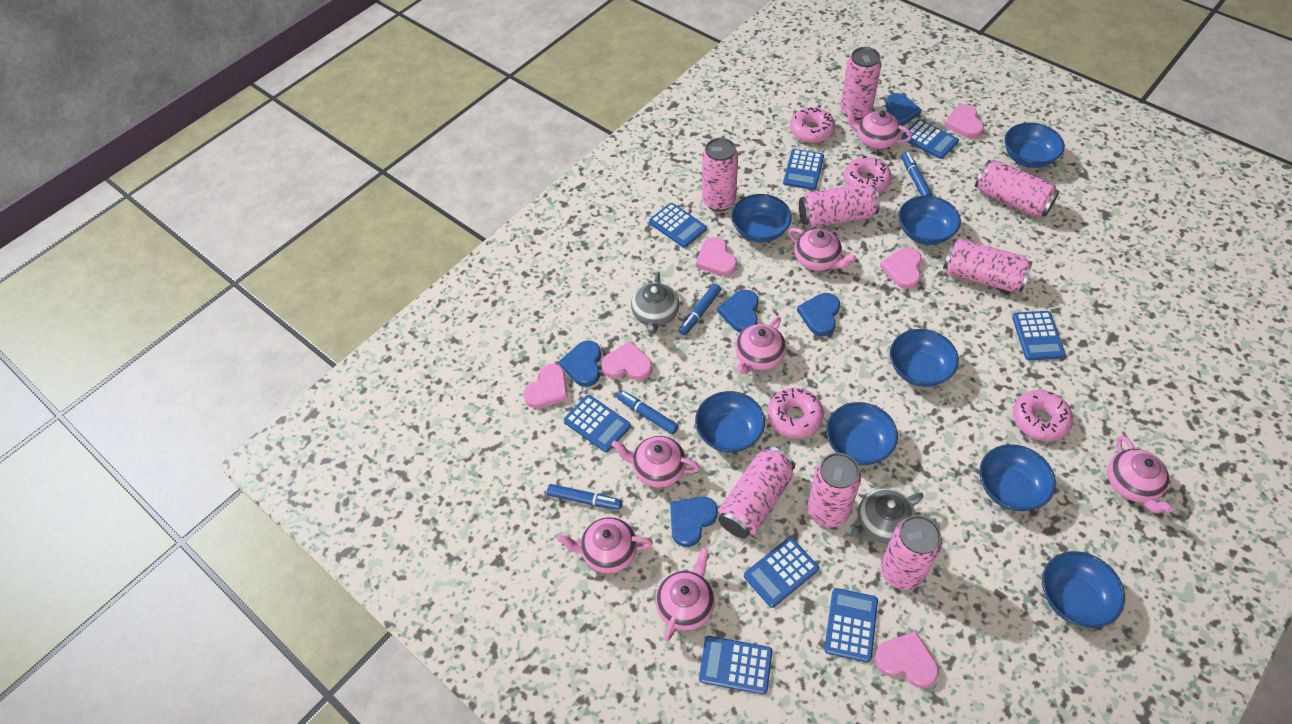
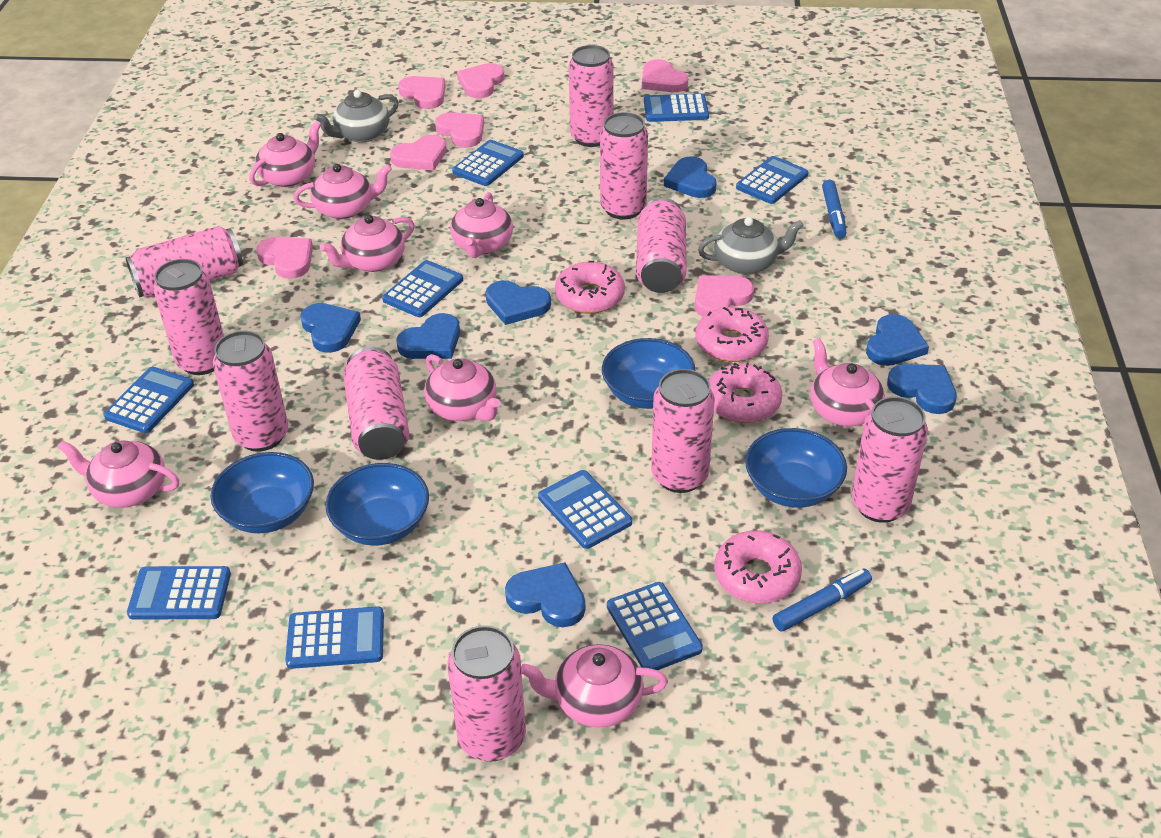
blue bowl: [695,391,765,453] [731,194,792,243] [826,402,898,465] [890,329,959,387] [898,196,961,245] [979,444,1056,511] [1004,123,1065,168] [1042,551,1125,628] = 8 -> [210,452,314,533] [325,463,429,546] [602,338,695,409] [745,428,847,508] = 4
blue calculator: [564,395,631,452] [649,203,707,248] [699,636,773,695] [744,537,819,608] [783,149,824,190] [824,588,878,663] [901,119,959,159] [1012,311,1065,361] = 8 -> [104,367,194,433] [127,566,231,619] [285,606,384,669] [382,260,463,317] [452,140,524,186] [538,470,632,549] [607,582,703,670] [644,93,709,122] [736,156,808,204] = 9
blue heart: [559,340,601,387] [670,496,718,547] [717,290,759,333] [797,293,840,336] [885,93,922,126] = 5 -> [300,303,361,353] [396,313,460,359] [485,280,551,325] [505,563,585,627] [664,156,717,198] [866,314,929,366] [887,364,957,414] = 7
blue marker: [547,484,622,510] [616,390,679,434] [679,284,721,335] [901,152,932,196] = 4 -> [773,569,872,631] [822,180,846,238] = 2
pink can: [702,138,738,211] [718,446,795,539] [799,183,880,228] [808,453,861,527] [841,47,881,120] [881,515,942,590] [943,238,1032,292] [975,160,1059,217] = 8 -> [125,226,243,298] [153,259,224,375] [213,331,288,452] [344,347,409,460] [447,625,526,762] [569,45,614,147] [600,112,648,220] [636,198,686,293] [651,369,715,493] [851,397,928,523] = 10
pink heart: [523,364,568,408] [601,341,652,380] [696,237,737,276] [874,631,939,688] [880,247,922,289] [944,104,984,139] = 6 -> [256,237,313,279] [390,135,447,170] [398,76,446,109] [435,112,484,148] [457,63,505,98] [642,59,688,92] [695,275,754,317] = 7
pink teapot: [557,517,653,573] [612,436,700,488] [655,548,715,641] [735,317,786,375] [788,228,856,271] [844,107,912,149] [1107,435,1173,513] = 7 -> [58,440,179,508] [249,121,321,187] [294,164,392,219] [320,215,415,272] [424,354,501,421] [450,192,513,258] [521,644,668,727] [811,338,885,426] = 8

